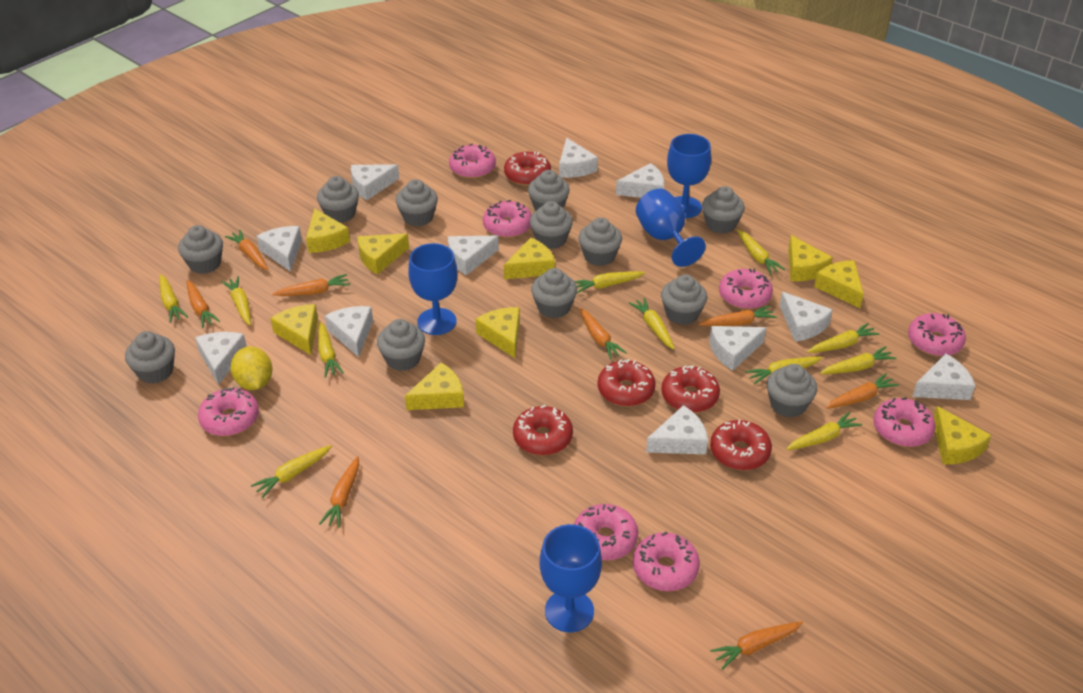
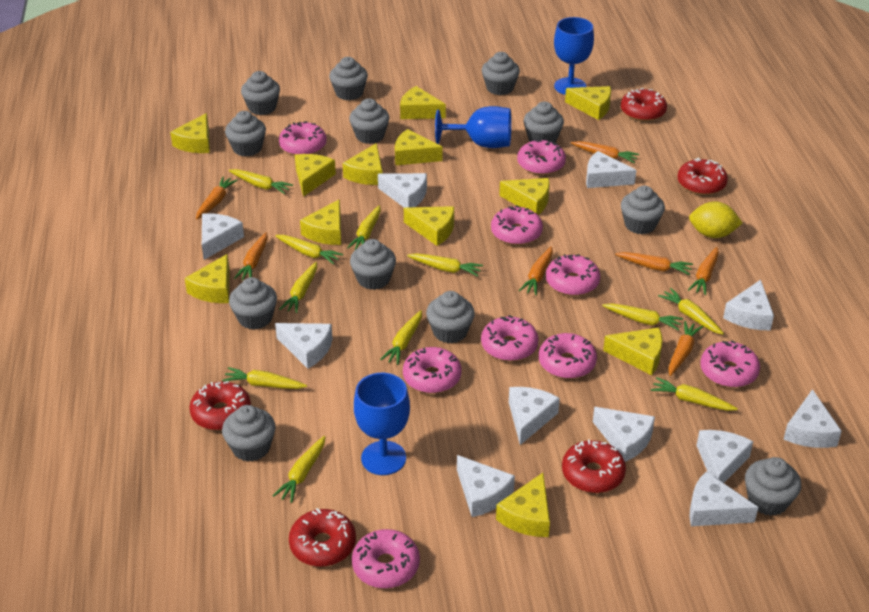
blue goblet: [408,243,458,335] [540,524,602,632] [636,189,706,267] [667,134,711,218] = 4 -> [354,373,410,475] [435,106,511,148] [554,17,594,95] = 3
orange carrot: [186,280,220,328] [225,230,268,270] [272,274,350,296] [319,456,359,528] [579,308,627,360] [699,306,777,326] [710,621,803,670] [826,373,899,409] = 8 -> [196,176,238,220] [234,232,268,280] [519,246,553,295] [571,141,639,163] [615,252,693,275] [669,321,703,376] [688,247,719,295] = 7
pink donut: [198,387,259,436] [449,144,496,179] [483,200,531,238] [574,504,638,560] [633,532,700,591] [719,268,773,309] [873,397,935,447] [908,313,966,356] = 8 -> [279,121,327,155] [352,529,420,588] [403,347,461,393] [481,315,539,361] [491,205,543,245] [517,139,566,175] [539,333,597,379] [546,254,600,296] [700,340,760,388] = 9
yellow cheese: [270,304,318,355] [306,208,350,253] [357,233,409,275] [405,363,464,410] [475,307,520,358] [504,238,555,279] [788,235,833,281] [814,260,864,308] [934,406,992,464] = 9 -> [170,113,210,153] [185,254,230,303] [295,154,336,197] [300,199,341,245] [343,143,382,185] [395,129,443,165] [400,86,446,119] [404,206,454,246] [496,473,550,537] [499,178,550,215] [565,86,611,120] [603,328,663,375] = 12

